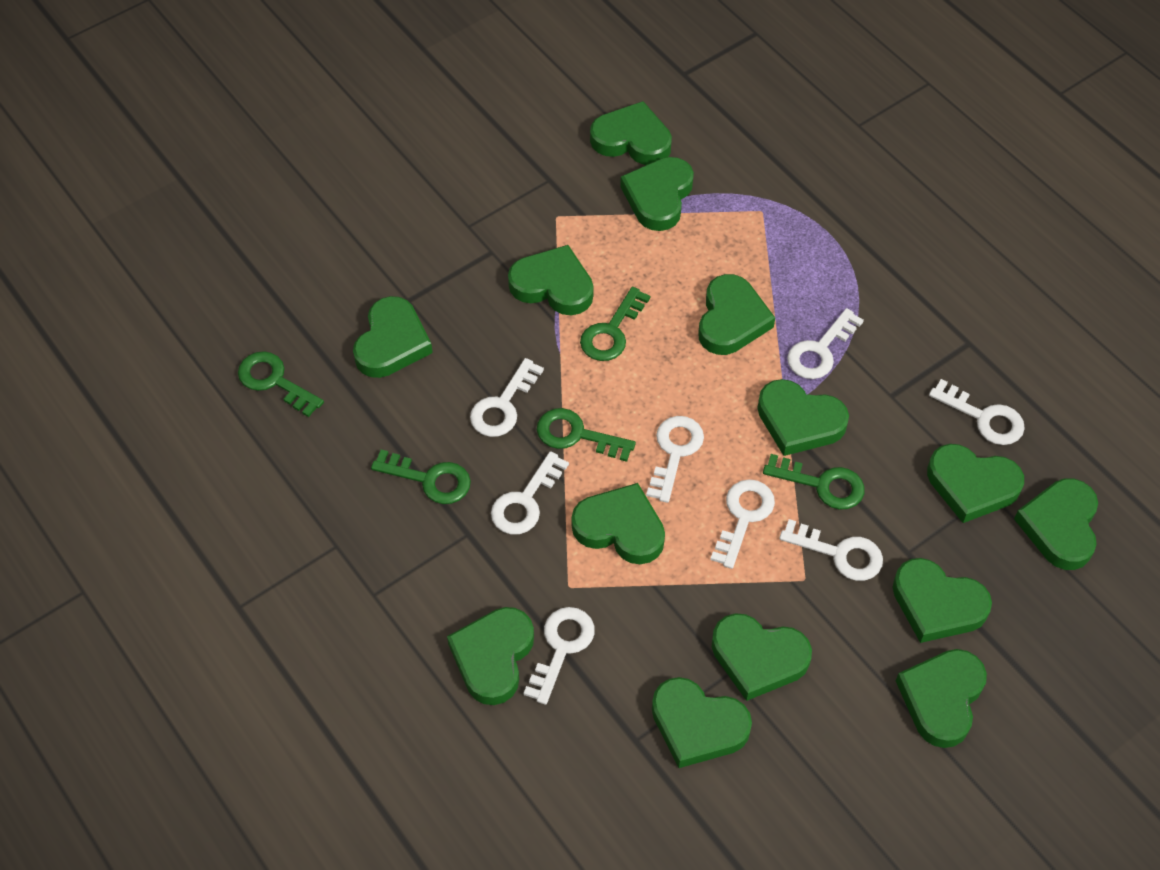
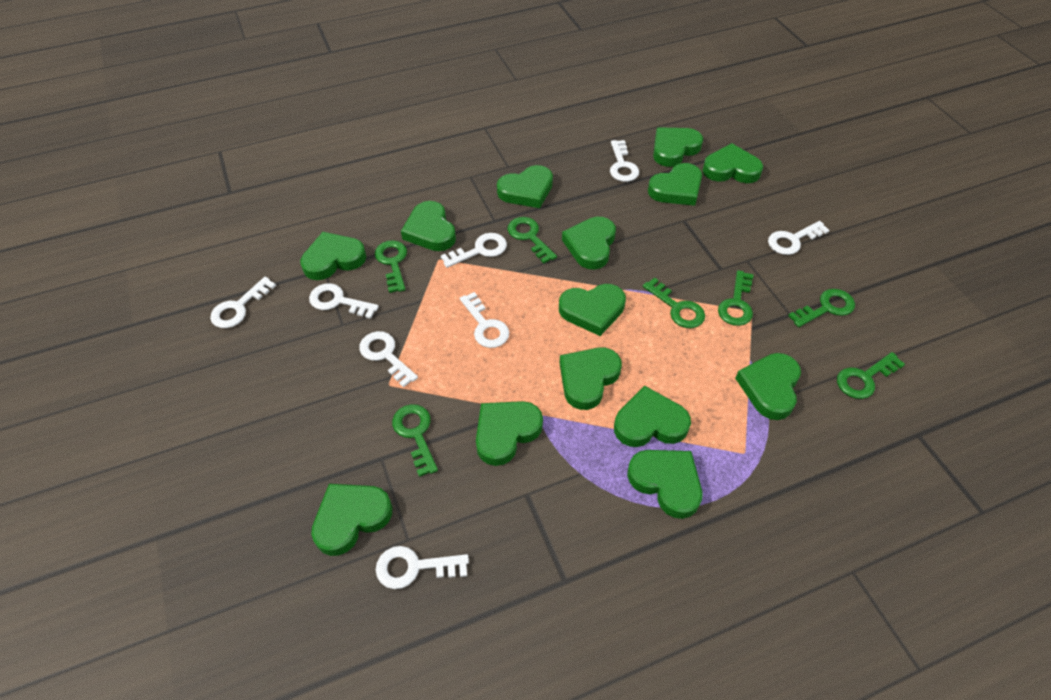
green key: [238,351,324,417] [371,449,471,504] [537,408,636,462] [580,287,650,361] [763,454,865,510] = 5 -> [375,240,407,293] [392,404,438,477] [507,217,557,263] [643,277,705,328] [718,270,754,326] [788,289,855,327] [837,352,905,399] = 7

